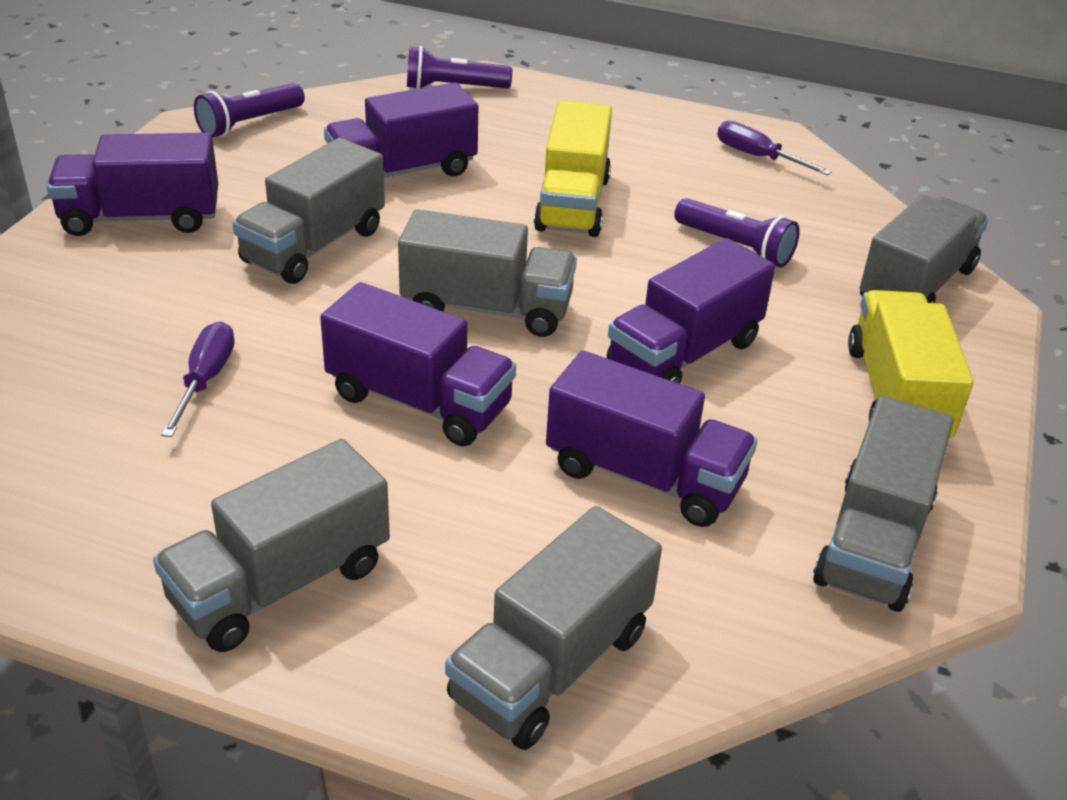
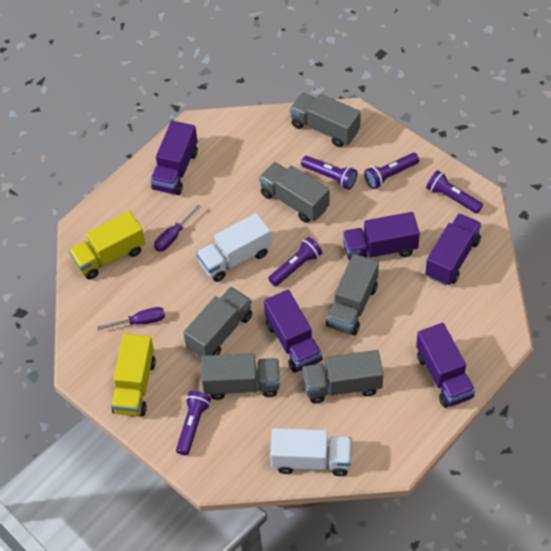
purple flashlight: [194,83,305,138] [407,46,512,89] [674,198,800,268] = 3 -> [176,391,211,456] [268,237,322,286] [301,156,357,190] [364,153,419,189] [426,170,483,214] = 5
white truck: none = 0 -> [196,213,272,282] [270,428,352,476] = 2

